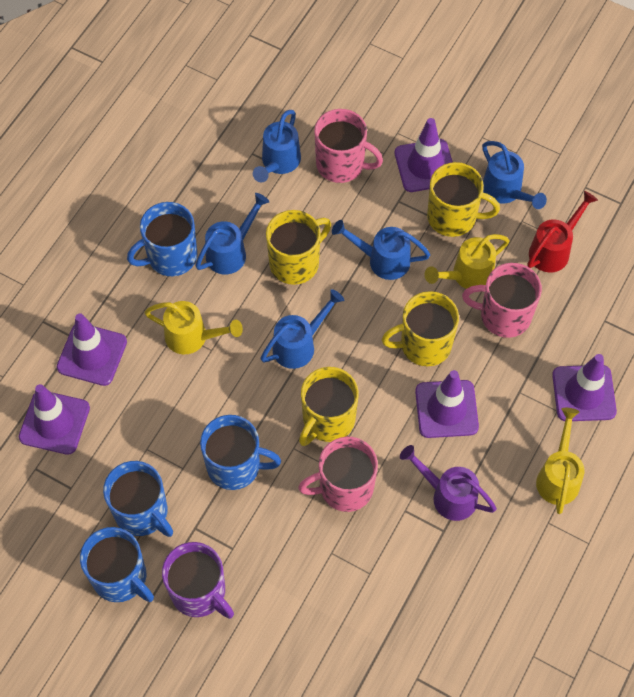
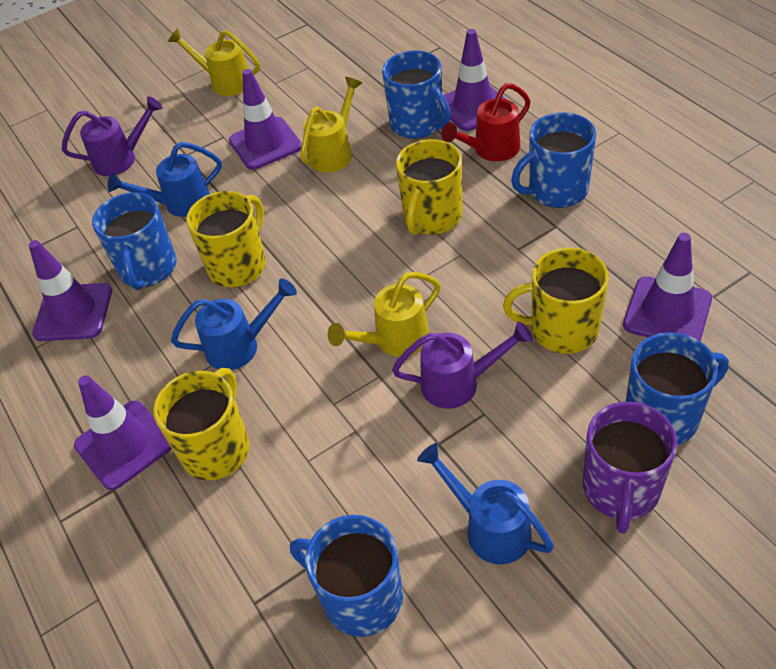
blue mug: [80,527,154,602] [103,461,173,537] [127,202,197,276] [200,415,281,490] = 4 -> [92,192,177,290] [290,515,403,637] [382,50,451,139] [511,112,596,208] [626,332,729,445] = 5
blue watering can: [195,193,269,275] [253,110,301,182] [260,289,344,369] [332,220,430,280] [482,141,547,209] = 5 -> [107,142,222,217] [171,278,297,370] [417,443,554,564] = 3
pink mug: [298,437,378,512] [314,109,383,183] [462,263,542,338] = 3 -> none = 0
purple watering can: [400,445,497,521] = 1 -> [62,96,163,176] [392,322,533,409] = 2

